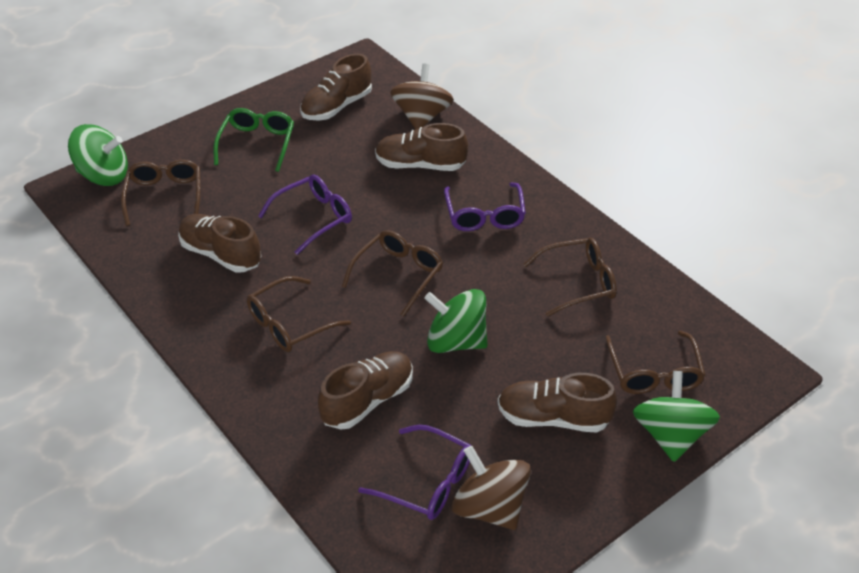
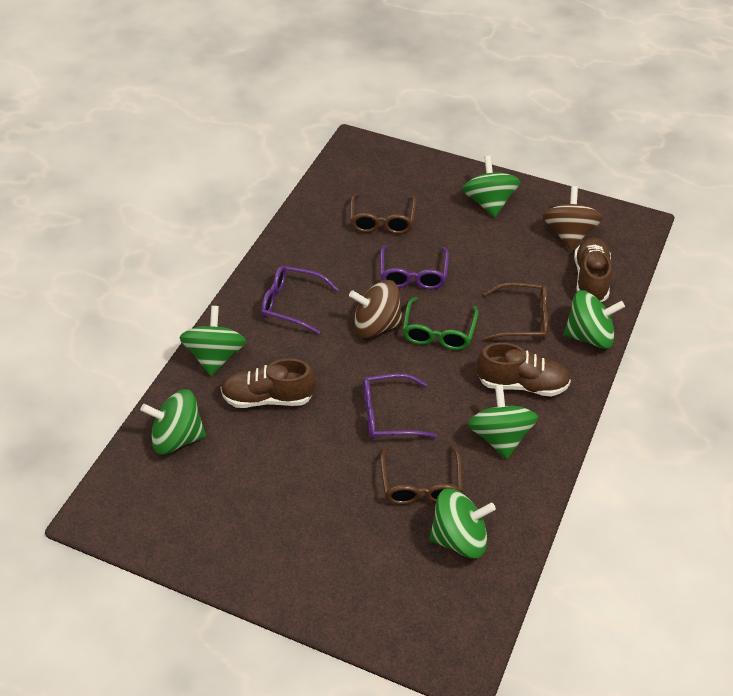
brown glasses: [121,159,200,226] [247,276,351,352] [342,230,443,317] [523,238,617,317] [605,331,706,394] = 5 -> [350,193,416,234] [380,445,463,505] [483,282,548,341] = 3
brown shoe: [178,214,261,273] [300,54,372,121] [318,351,413,430] [375,123,468,171] [498,373,617,433] = 5 -> [221,358,316,408] [477,343,571,397] [574,237,612,302] = 3
green spinning top: [68,124,128,186] [424,289,488,353] [633,371,720,462] = 3 -> [141,389,206,455] [179,306,246,376] [429,488,496,558] [462,156,520,217] [468,384,538,459] [564,290,625,349] = 6

